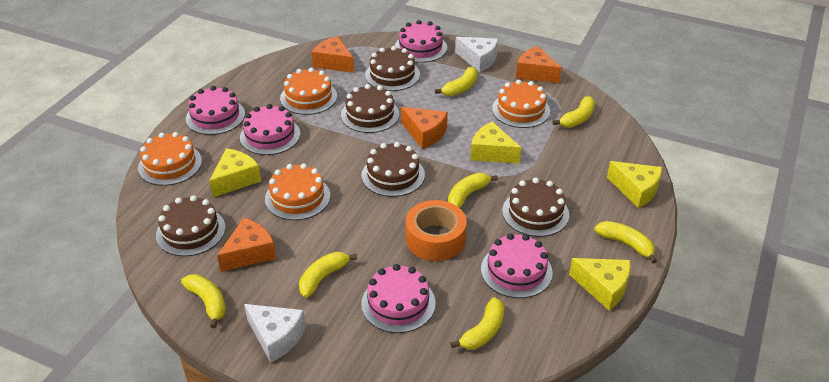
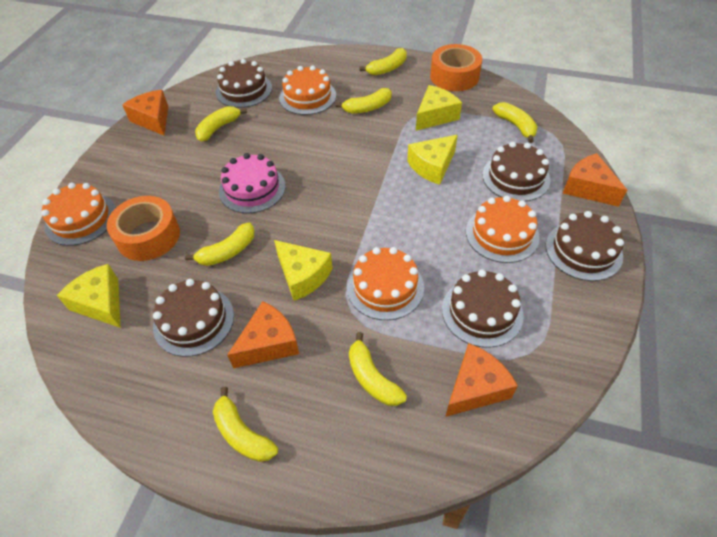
orange tape: [406,200,467,261] = 1 -> [107,196,180,261] [430,44,482,91] = 2
pink cake: [186,86,245,135] [240,104,300,155] [361,264,436,333] [395,20,447,63] [481,233,553,298] = 5 -> [219,153,286,213] = 1
white cheese: [244,304,306,363] [455,37,498,72] = 2 -> none = 0

